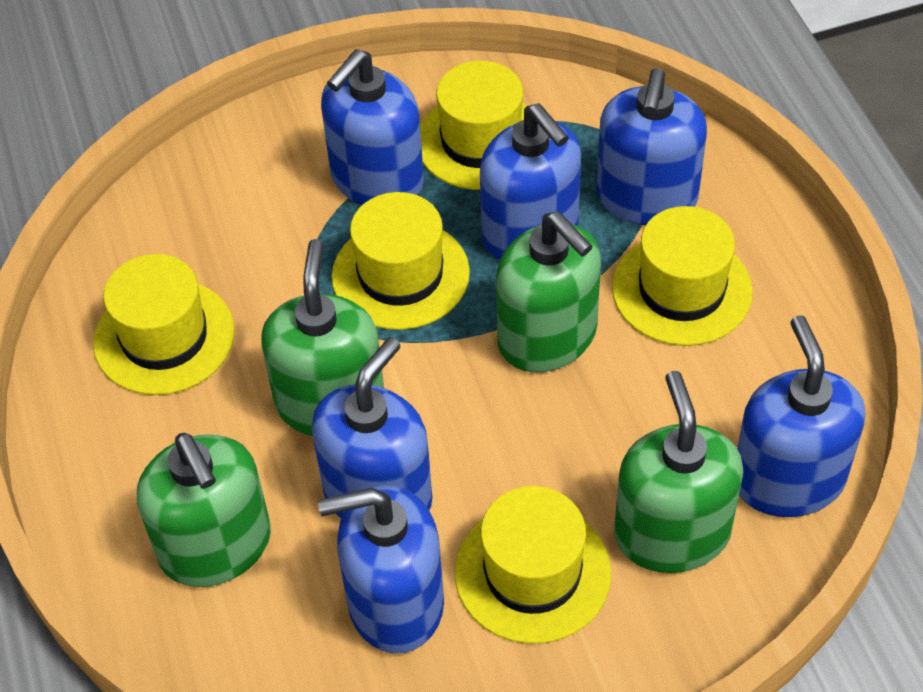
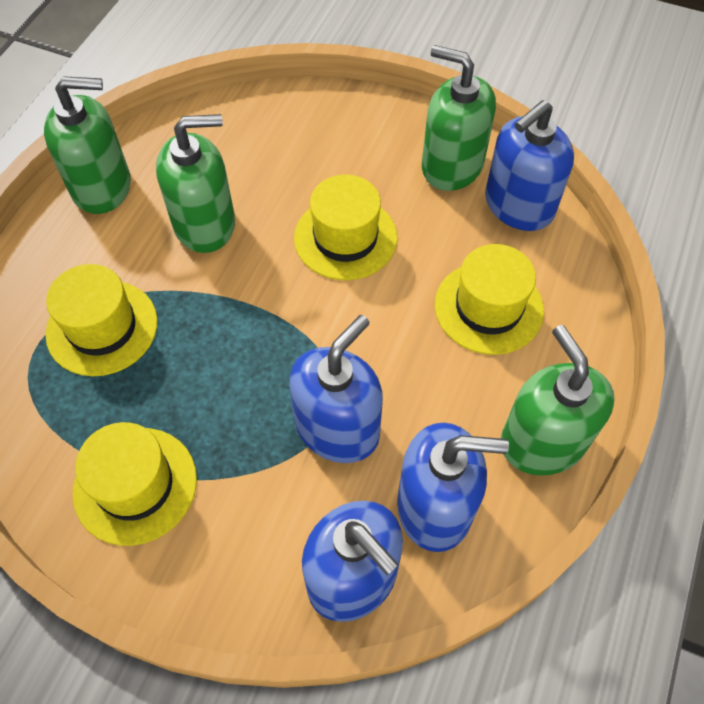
blue soap dispenser: [312,337,432,518] [318,485,444,653] [321,49,424,205] [480,103,581,260] [596,68,707,225] [737,315,865,517] = 6 -> [290,315,383,463] [302,501,403,622] [397,423,509,552] [485,100,574,231] = 4
yellow hat: [93,254,234,395] [332,192,470,330] [420,61,527,190] [455,486,612,644] [612,206,753,346] = 5 -> [46,264,158,376] [73,422,197,546] [294,175,397,280] [435,244,544,355] = 4

